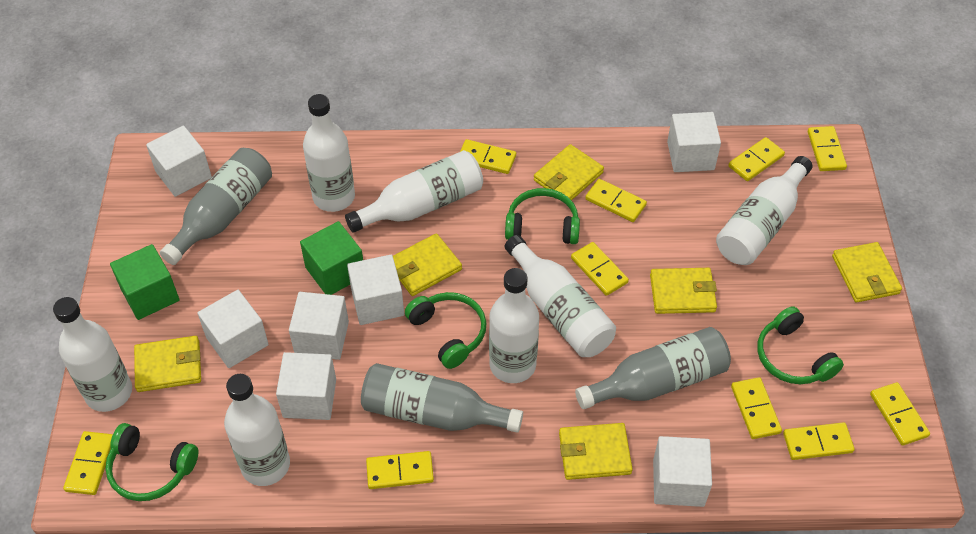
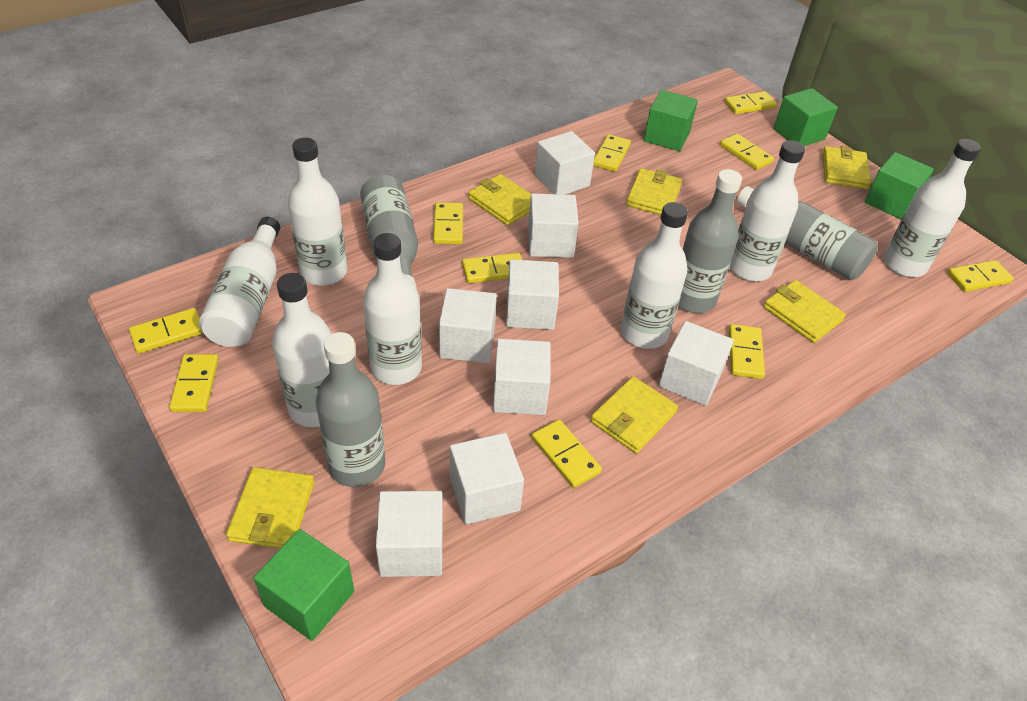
green cube: [110,244,180,320] [300,221,363,295] = 2 -> [254,529,354,641] [644,90,698,151] [773,88,838,146] [864,152,934,220] = 4
green headphones: [105,423,198,501] [405,292,486,369] [505,188,580,244] [757,306,844,384] = 4 -> none = 0
grey bottle: [160,148,272,265] [361,363,523,433] [575,327,731,409] = 3 -> [316,332,385,487] [360,175,418,289] [678,169,742,313] [737,186,878,280] = 4
white cube: [146,126,212,197] [197,290,269,368] [276,352,336,420] [289,292,349,360] [347,255,404,325] [653,436,712,507] [667,112,721,172] = 7 -> [376,491,443,577] [439,288,497,363] [450,433,524,525] [493,339,551,415] [506,259,559,330] [528,194,579,258] [535,131,595,195] [658,321,734,406] = 8

